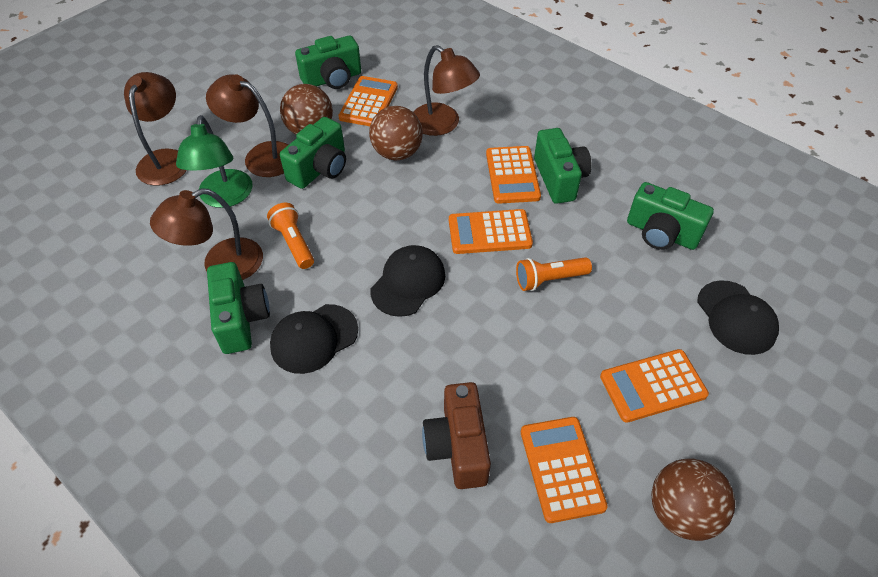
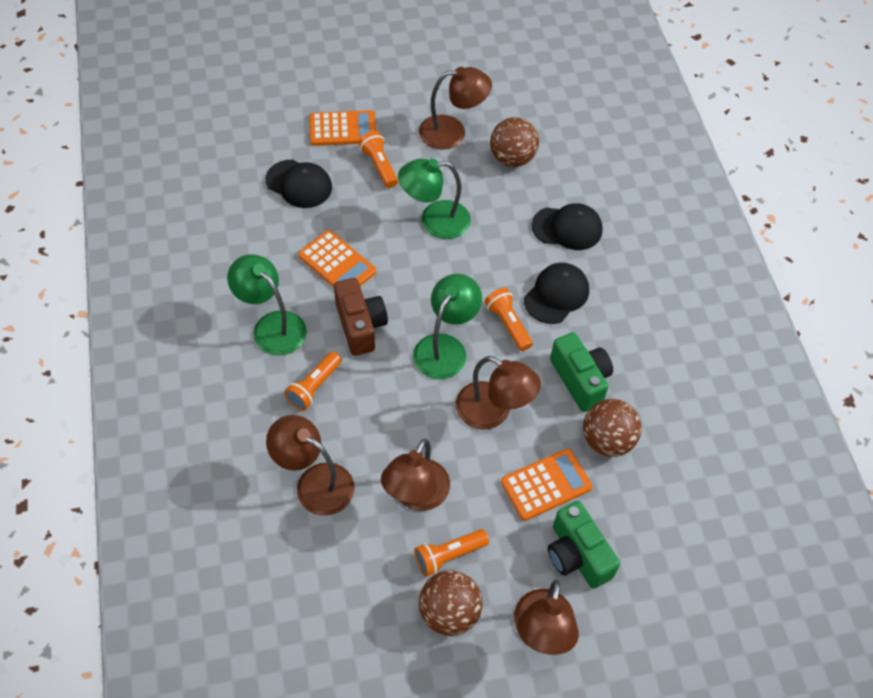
brown lamp: [124,72,187,186] [150,188,263,280] [206,74,289,177] [413,45,480,136] = 4 -> [266,415,355,516] [381,439,450,511] [419,67,492,150] [456,356,541,429] [514,579,579,655] = 5
green camera: [207,262,270,354] [280,117,346,189] [295,36,361,89] [534,128,592,204] [627,182,714,250] = 5 -> [548,501,620,589] [550,332,613,412] = 2
green lamp: [176,115,253,208] = 1 -> [227,254,307,355] [398,158,471,239] [413,274,482,379] = 3
orange calculator: [338,76,398,126] [449,209,533,254] [486,146,541,204] [521,417,608,523] [600,349,709,423] = 5 -> [298,230,376,287] [309,110,376,146] [501,448,593,521] = 3
orange flashlight: [267,203,314,269] [516,257,592,291] = 2 -> [284,352,342,411] [359,131,398,188] [414,529,489,577] [485,288,533,351] = 4

